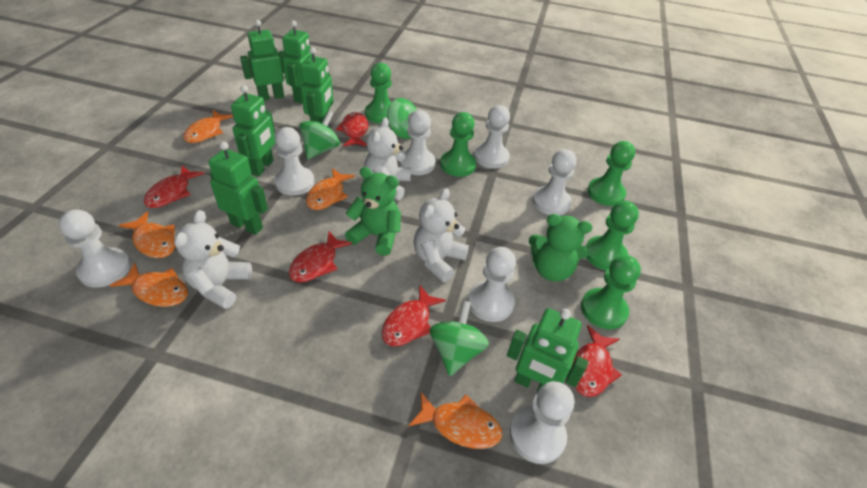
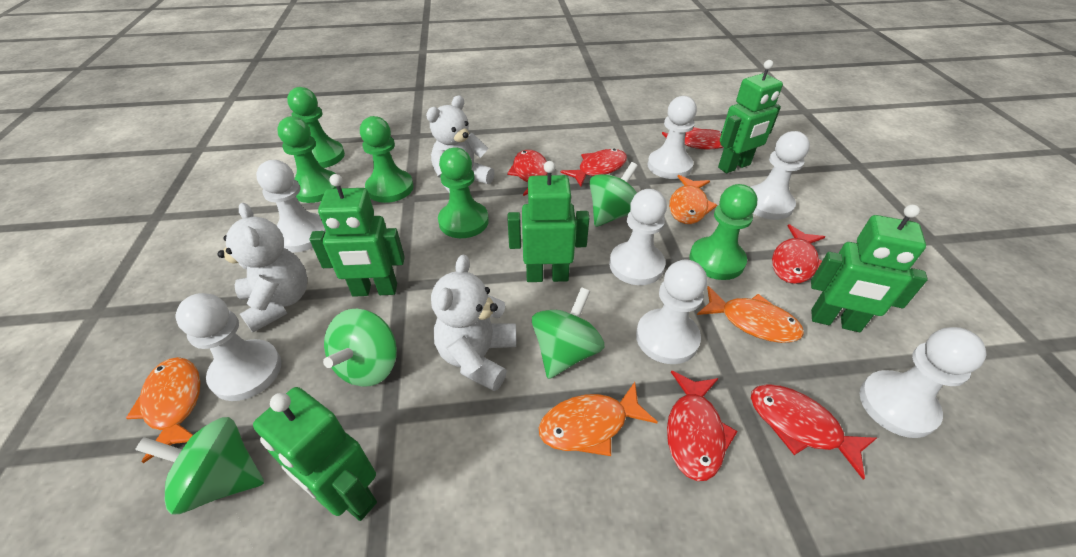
green robot: [208,142,268,235] [231,85,275,176] [240,20,286,101] [282,20,312,104] [301,47,334,123] [507,308,588,392] = 6 -> [253,387,377,521] [309,174,405,297] [508,161,589,282] [718,60,783,173] [811,205,928,332] = 5
green spinning top: [299,111,340,159] [387,98,417,139] [429,301,489,376] = 3 -> [135,417,264,515] [323,309,397,387] [532,287,604,379] [590,162,638,227] = 4
green teddy bear: [345,167,401,256] [529,214,592,282] = 2 -> none = 0
orange fish: [110,263,188,307] [119,211,175,258] [183,110,233,143] [306,168,355,210] [408,392,502,449] = 5 -> [126,357,200,463] [539,382,658,456] [669,175,717,224] [697,286,804,343] = 4
red fish: [144,165,205,208] [289,231,352,283] [336,112,369,147] [381,285,446,346] [572,325,622,397] = 5 -> [507,150,547,196] [561,149,627,187] [662,127,723,150] [667,371,738,481] [751,384,877,480] [772,224,825,284] = 6

